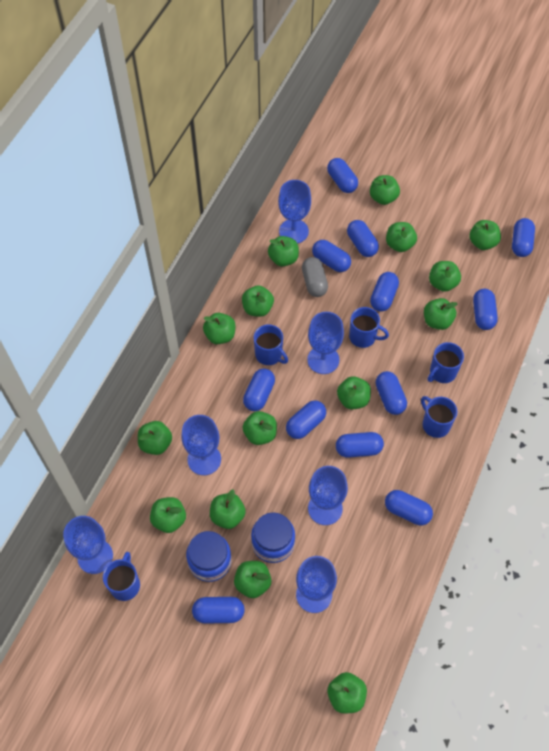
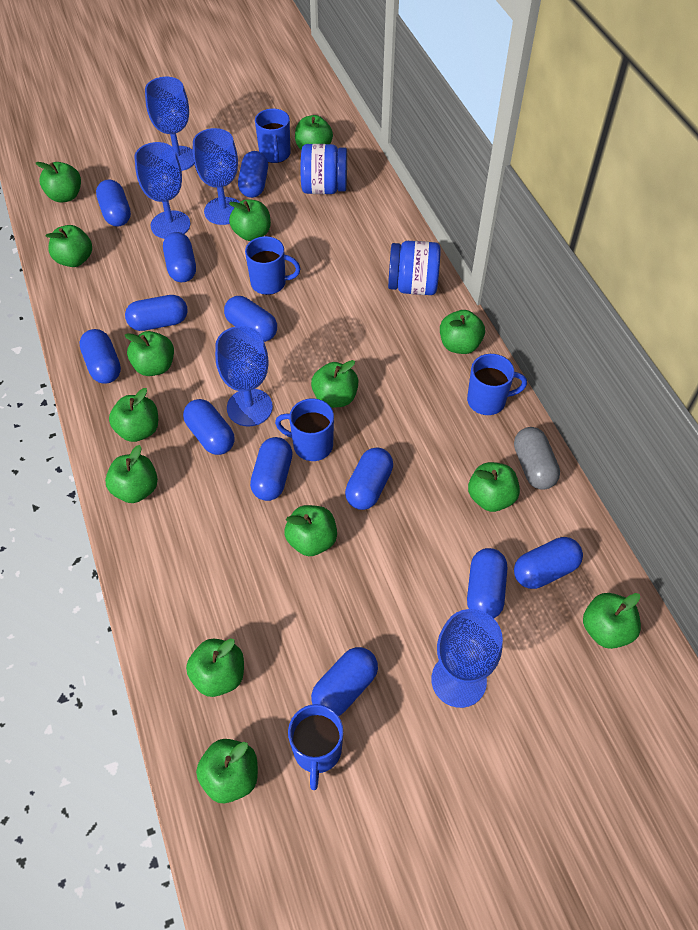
blue goblet: [63,516,113,574] [181,415,221,475] [278,180,311,243] [296,556,337,613] [307,312,344,374] [308,466,348,525] = 6 -> [134,142,190,239] [145,77,194,171] [193,128,240,225] [215,326,273,427] [431,609,503,708] = 5
green apple: [138,421,172,455] [150,497,186,533] [203,313,235,344] [210,489,246,529] [234,561,271,598] [242,285,274,317] [243,411,277,445] [268,236,299,267] [327,672,367,713] [337,376,371,409] [370,175,400,205] [386,222,417,252] [424,298,458,330] [429,261,461,292] [470,220,501,250] = 15 -> [36,162,81,203] [46,225,92,267] [105,445,158,503] [109,388,158,442] [125,331,174,376] [186,638,244,697] [196,739,258,803] [229,199,271,241] [285,505,337,556] [295,115,333,150] [311,360,359,408] [440,310,485,354] [468,462,520,512] [583,593,641,649] = 14

